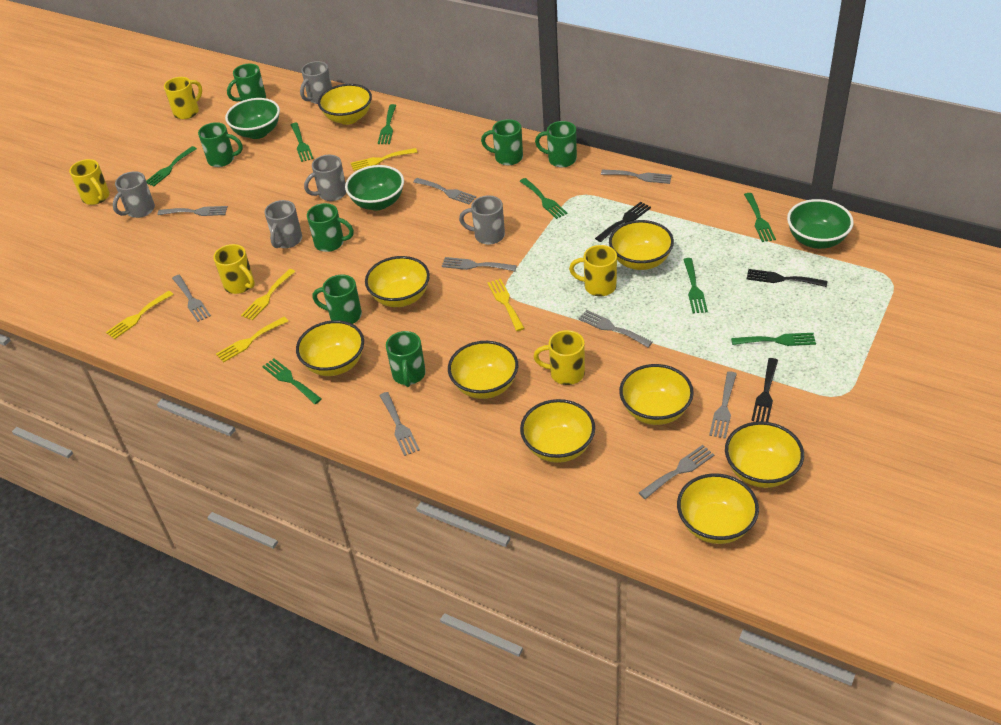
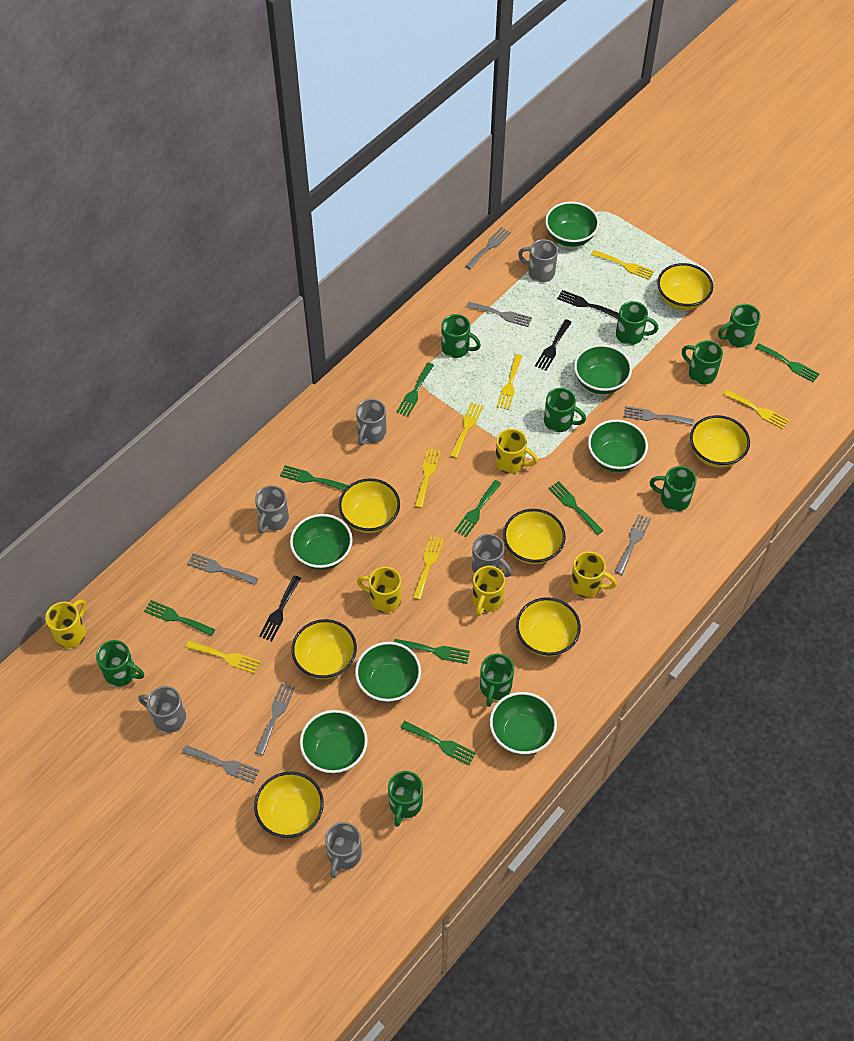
green bowl: [225,98,280,139] [345,165,404,210] [787,199,854,249] = 3 -> [290,514,353,570] [300,710,368,774] [355,642,421,703] [490,692,557,755] [545,201,599,247] [574,344,632,394] [588,419,648,472] = 7
green mug: [198,122,243,167] [227,64,266,101] [307,203,354,252] [312,275,362,324] [386,331,426,387] [481,119,523,165] [535,121,577,168] = 7 -> [96,640,144,687] [388,771,423,827] [441,314,481,358] [480,654,514,707] [544,388,586,432] [616,301,658,345] [650,466,697,511] [682,340,723,385] [718,304,760,348] = 9
grey fork: [158,206,228,216] [172,275,211,322] [379,392,420,456] [413,178,476,204] [442,257,517,271] [578,310,652,347] [601,170,672,184] [639,445,714,499] [709,371,737,439] = 9 -> [182,745,260,783] [187,553,259,585] [255,683,295,755] [465,227,511,269] [466,302,532,327] [615,514,651,575] [624,406,694,425] = 7
grey mug: [113,171,155,218] [264,200,302,248] [300,61,332,104] [304,155,347,201] [459,196,505,245] = 5 -> [138,686,186,733] [255,485,289,534] [325,822,362,878] [356,399,387,445] [472,534,512,577] [518,239,558,282] = 6
yellow bowl: [296,320,364,376] [318,84,372,125] [365,256,430,307] [448,341,518,399] [520,399,595,463] [609,220,674,270] [619,364,694,425] [677,473,759,544] [725,421,804,488] = 9 -> [254,772,324,838] [291,619,357,679] [339,478,400,533] [503,509,566,564] [516,597,581,657] [657,263,713,310] [690,415,750,468] = 7
yellow fork: [106,291,174,339] [216,317,288,363] [241,269,296,320] [351,148,417,171] [487,279,525,331] = 5 -> [186,640,261,674] [413,536,444,600] [415,448,440,508] [450,402,483,458] [497,354,522,410] [591,250,654,280] [723,390,789,429] = 7

